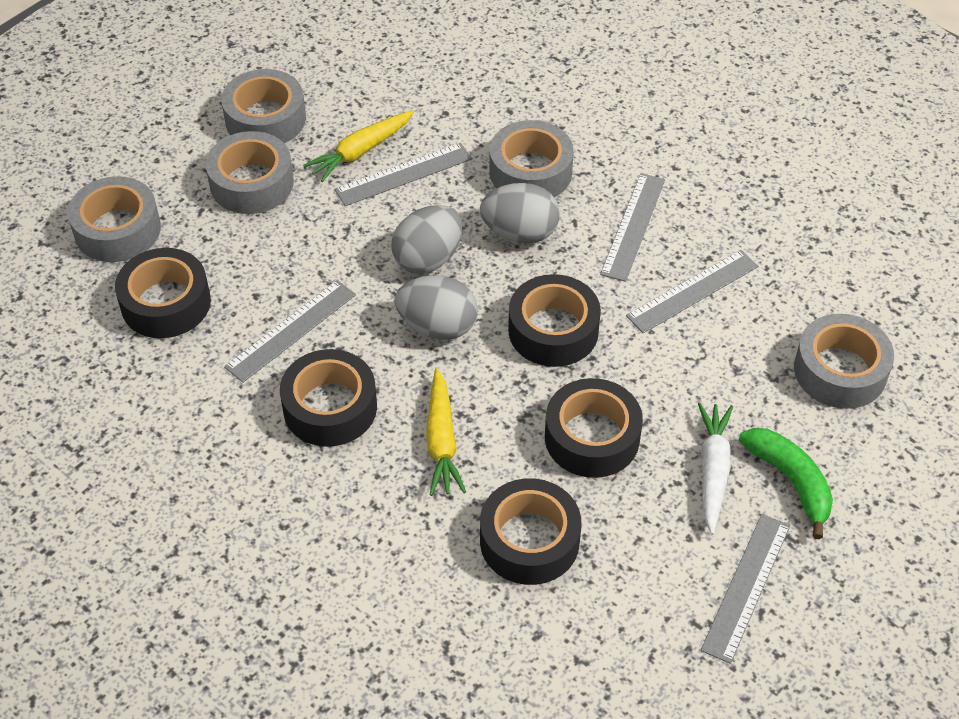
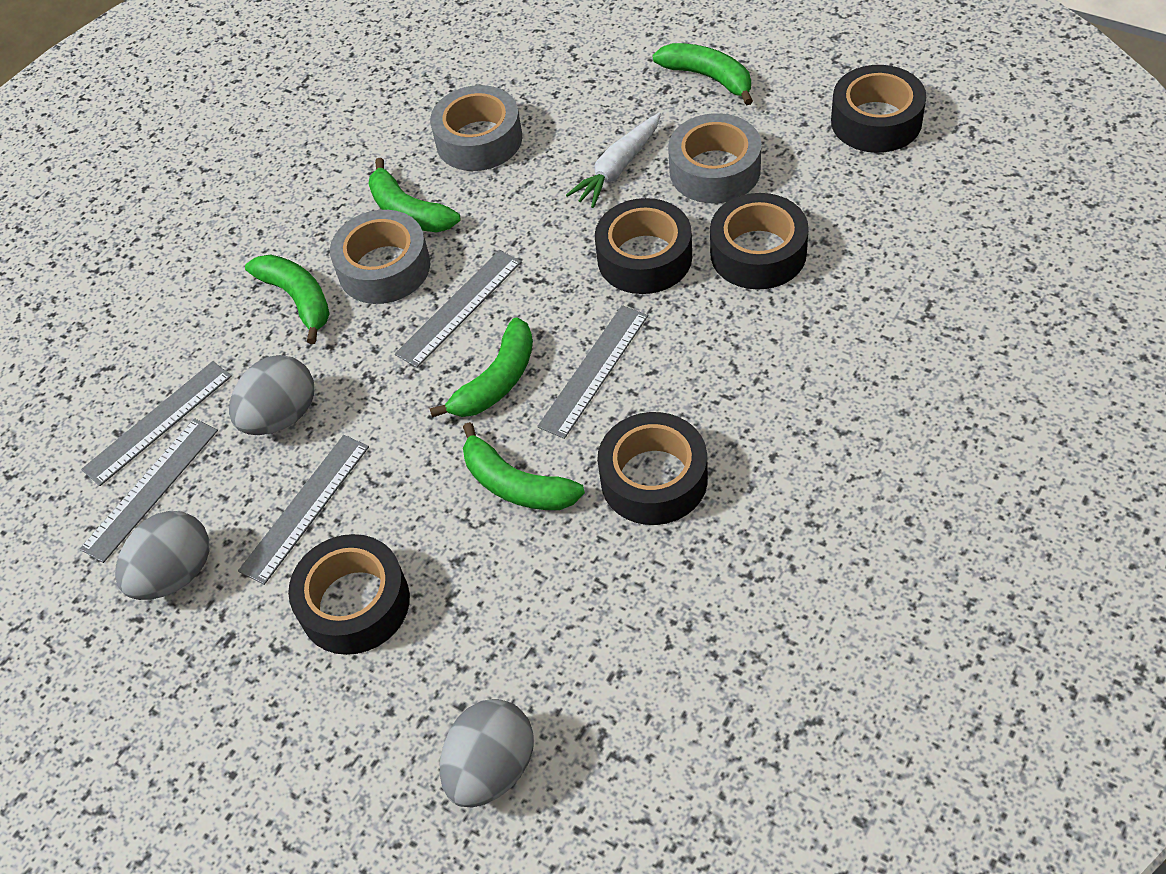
green banana: [739,428,833,539] = 1 -> [245,254,330,344] [368,158,460,232] [429,317,533,418] [463,422,585,510] [653,43,753,105] = 5
grey tape: [68,176,161,262] [206,131,294,214] [221,69,306,143] [489,120,574,197] [794,314,894,409] = 5 -> [330,210,430,304] [430,85,522,171] [668,113,761,203] = 3
yellow carrot: [303,110,414,182] [426,368,466,496] = 2 -> none = 0

